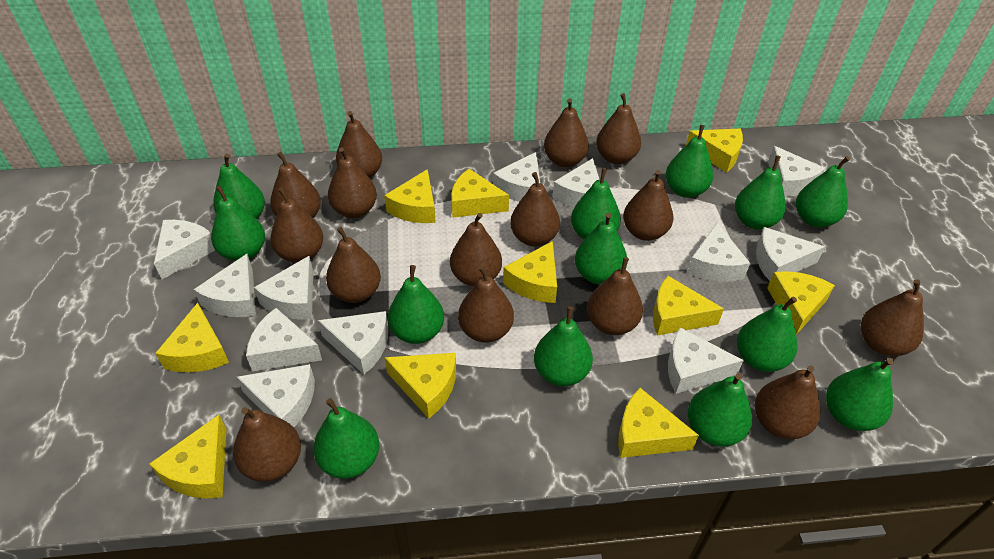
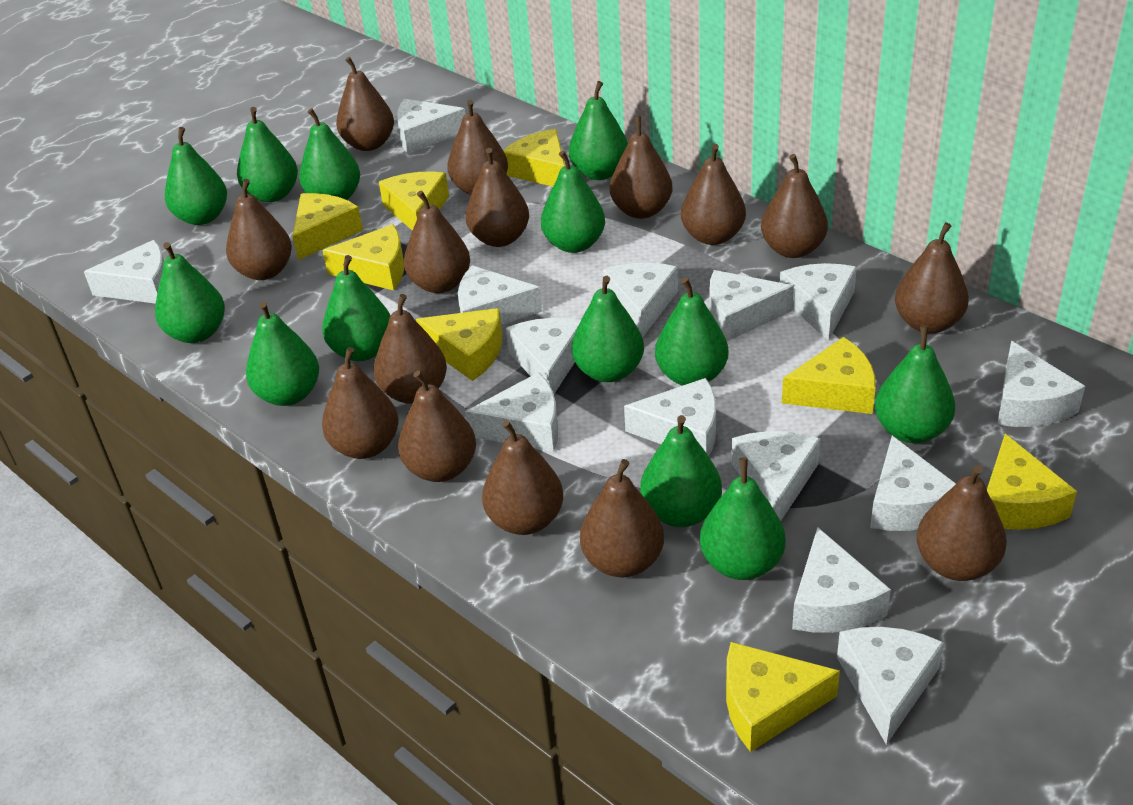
white cheese: [154,220,215,279] [194,254,256,317] [237,364,315,427] [246,308,322,371] [254,256,313,320] [318,311,388,374] [493,152,540,202] [552,158,600,208] [668,327,744,394] [687,222,750,282] [756,227,825,281] [768,146,825,197] = 12 -> [84,240,164,304] [397,99,465,154] [458,265,542,325] [465,372,558,452] [506,318,581,394] [603,262,678,338] [624,378,716,456] [709,270,794,341] [731,431,821,521] [780,263,857,341] [792,527,891,633] [837,627,944,745] [870,436,956,531] [997,341,1085,427] = 14
yellow cheese: [149,415,227,499] [155,303,229,372] [384,169,436,223] [385,353,456,419] [451,169,509,218] [503,241,557,303] [618,388,699,458] [653,276,724,336] [686,129,743,173] [767,271,835,335] = 10 -> [292,193,363,260] [322,224,404,290] [379,171,449,230] [416,308,502,381] [503,129,565,187] [726,642,840,752] [782,337,876,414] [987,434,1077,530] = 8

